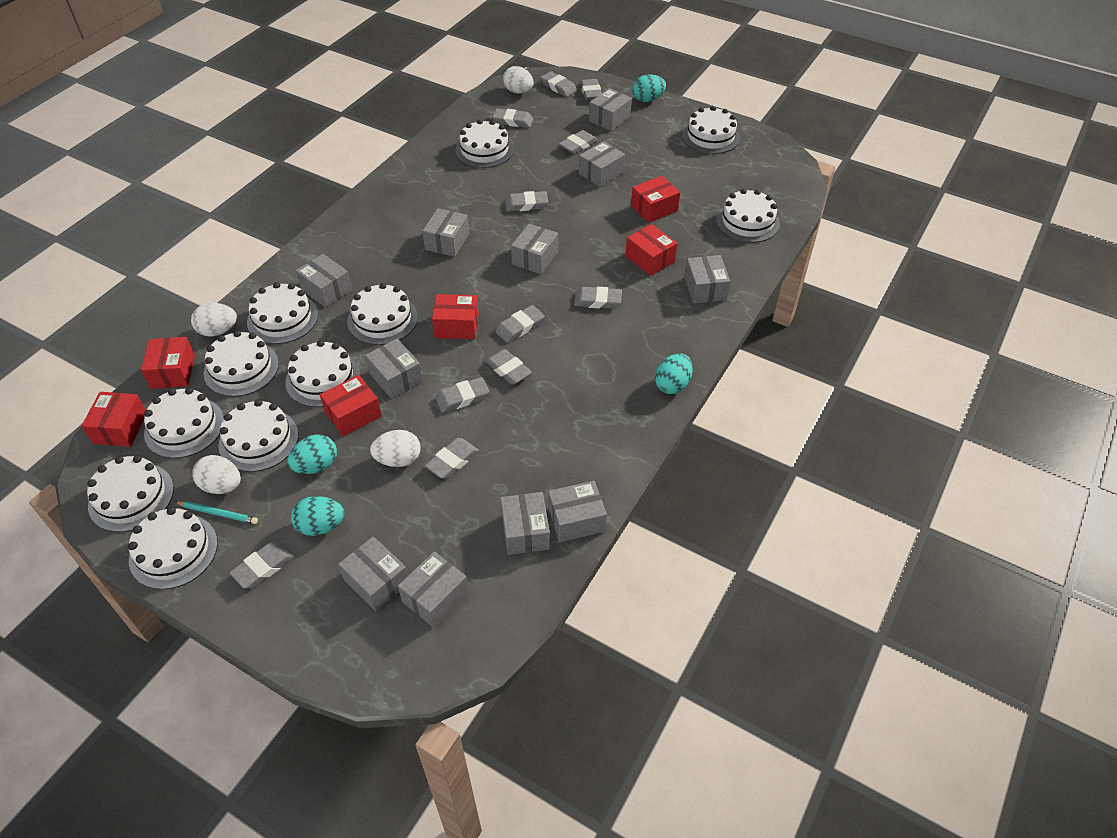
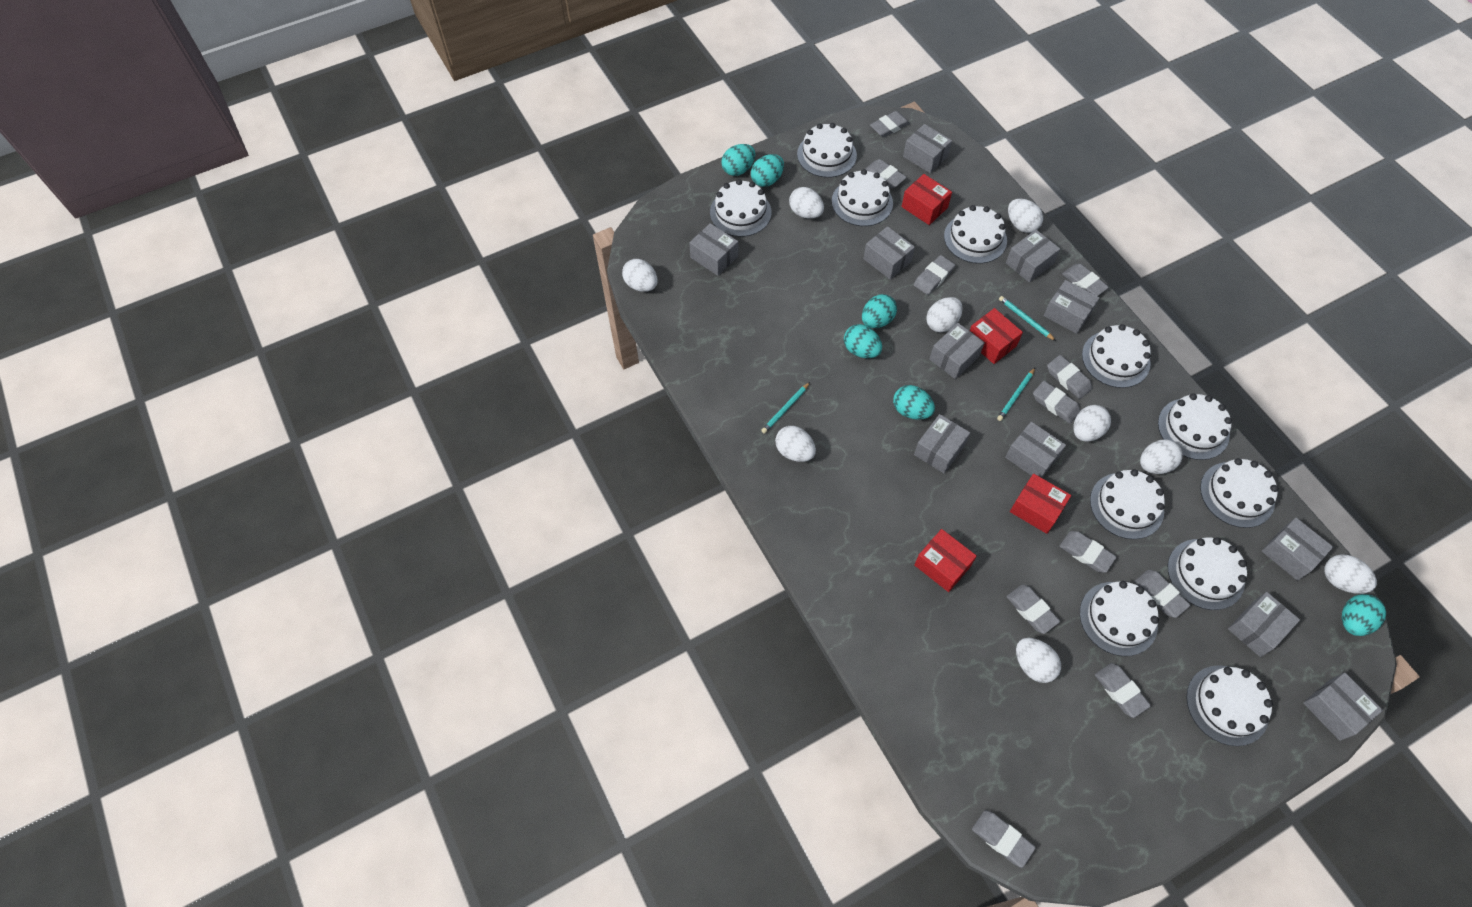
red box: [82,392,146,447] [141,337,195,389] [320,375,382,436] [432,294,479,339] [626,224,677,276] [631,176,680,223] = 6 -> [901,174,952,225] [914,529,977,592] [970,308,1023,364] [1010,473,1071,534] = 4
turquoise egg: [287,434,337,474] [291,496,344,536] [632,74,666,102] [655,353,693,394] = 4 -> [721,144,755,176] [751,154,784,187] [844,324,882,358] [862,294,897,328] [893,385,935,420] [1342,594,1386,636] = 6
turquoise pencil: [175,501,258,524] = 1 -> [761,382,810,434] [997,368,1035,421] [999,296,1056,341] = 3
white egg: [191,303,237,337] [192,455,241,494] [370,430,421,467] [503,66,534,94] = 4 -> [622,259,658,292] [775,426,816,462] [789,187,824,219] [926,297,963,333] [1008,199,1043,233] [1016,638,1061,683] [1073,405,1111,442] [1140,439,1183,474] [1324,554,1377,594] = 9

